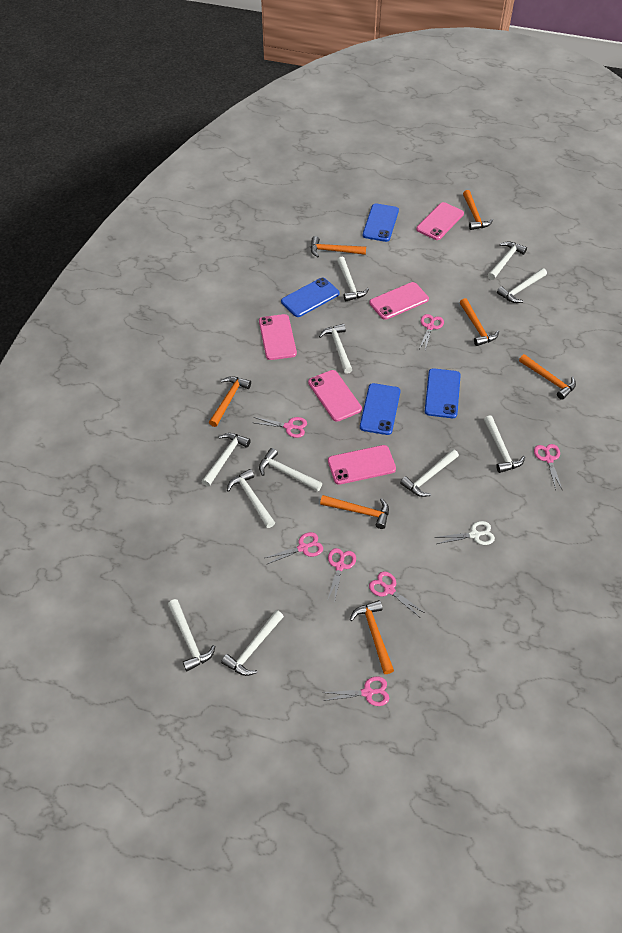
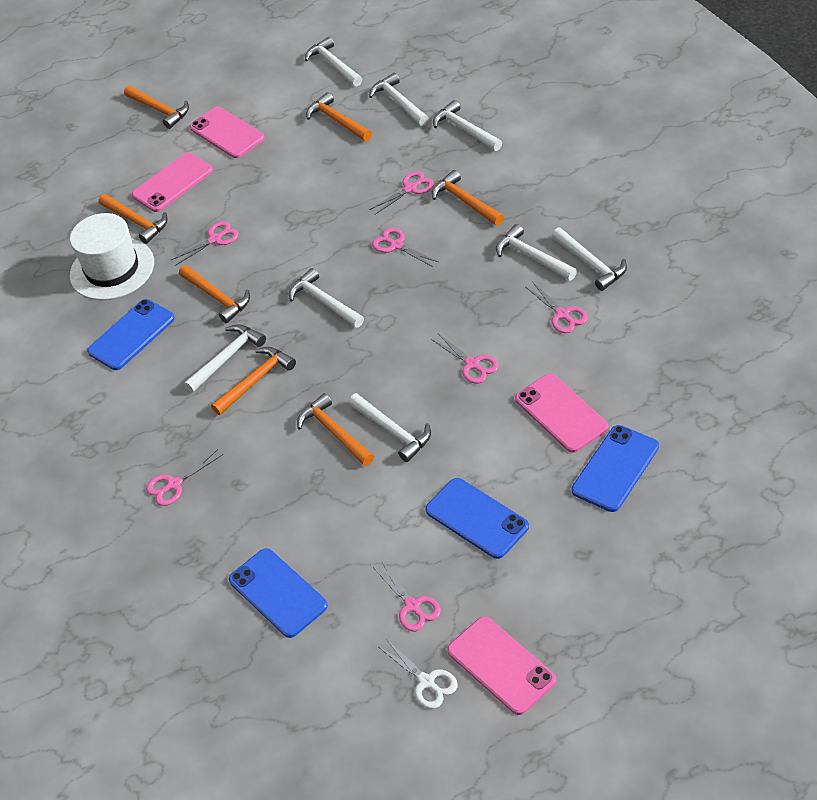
pink phone: [259,314,297,360] [308,370,362,422] [328,445,396,485] [369,282,429,320] [416,202,464,240] = 5 -> [132,153,213,212] [190,107,265,158] [447,616,556,715] [515,374,608,453] = 4
white hammer: [168,599,215,671] [202,433,251,487] [221,610,284,676] [227,469,275,528] [259,448,322,491] [319,324,352,374] [337,257,369,302] [400,449,459,497] [484,415,525,473] [488,242,527,280] [497,268,547,303] = 11 -> [184,324,266,392] [289,268,364,328] [305,37,362,86] [348,393,431,462] [369,73,429,126] [433,100,502,151] [496,224,577,281] [552,228,627,291] = 8
white hat: none = 0 -> [70,213,154,300] = 1

